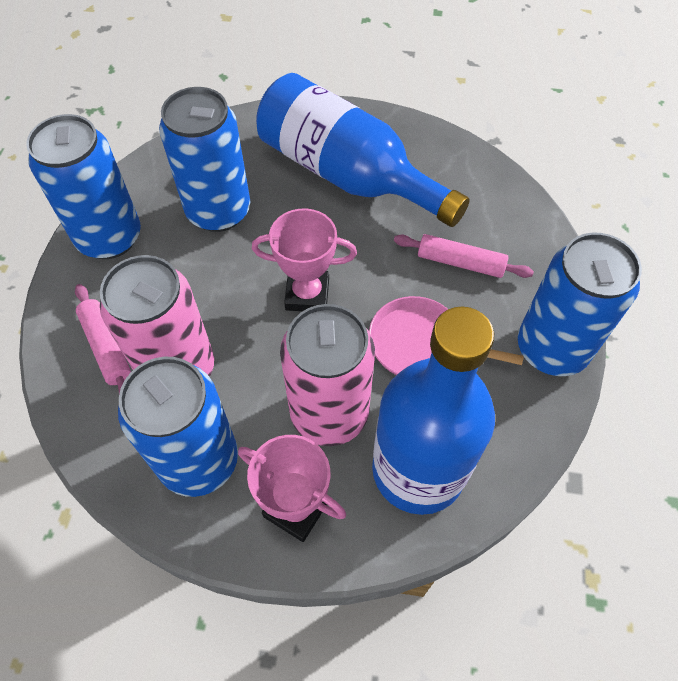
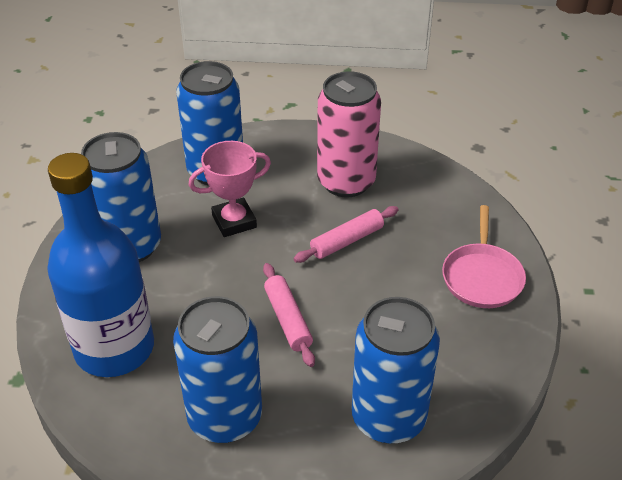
blue bottle: [256,73,470,227] [372,307,495,515] = 2 -> [47,153,154,377] = 1
pink can: [100,255,214,377] [280,304,375,446] = 2 -> [317,71,381,197] = 1
pink trophy: [238,435,346,542] [252,208,357,311] = 2 -> [189,141,271,237] = 1

